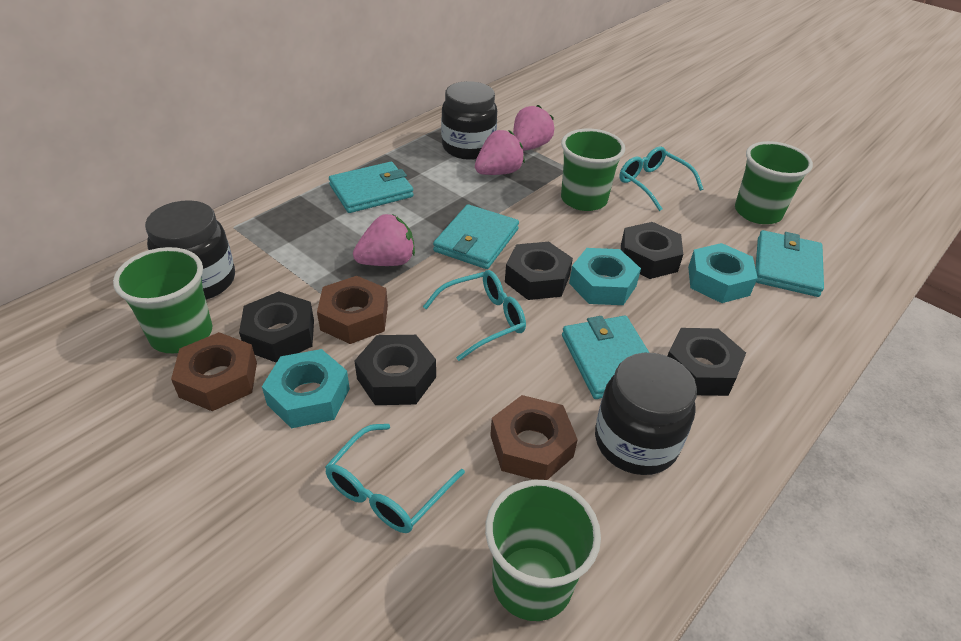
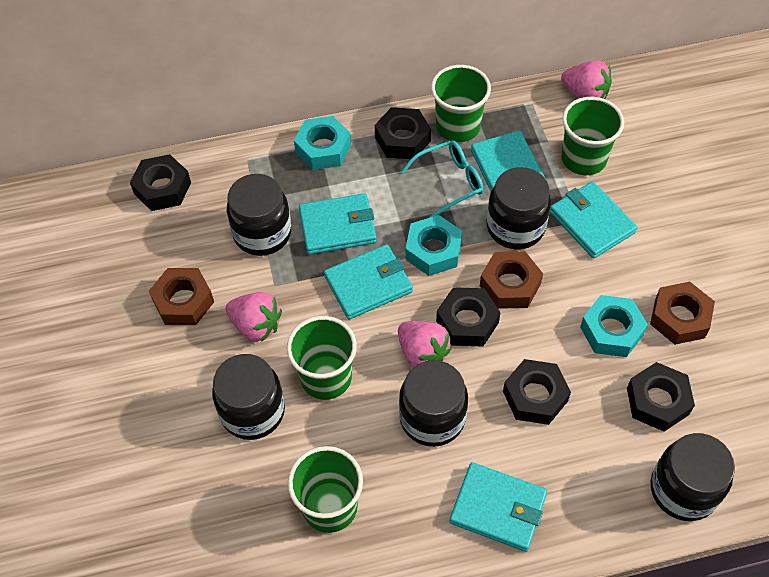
black jar: [145,200,235,300] [441,81,497,160] [595,353,697,475] = 3 -> [212,354,285,440] [227,174,292,256] [399,360,468,447] [487,167,551,249] [651,433,735,521] = 5
turquoise glasses: [325,424,465,533] [423,270,526,361] [619,146,703,211] = 3 -> [401,140,483,217] = 1
turquoise wallet: [329,162,414,213] [433,204,519,269] [562,316,649,399] [755,230,824,297] = 4 -> [299,193,377,254] [324,244,413,320] [449,462,547,552] [471,131,546,191] [550,181,638,259] = 5

